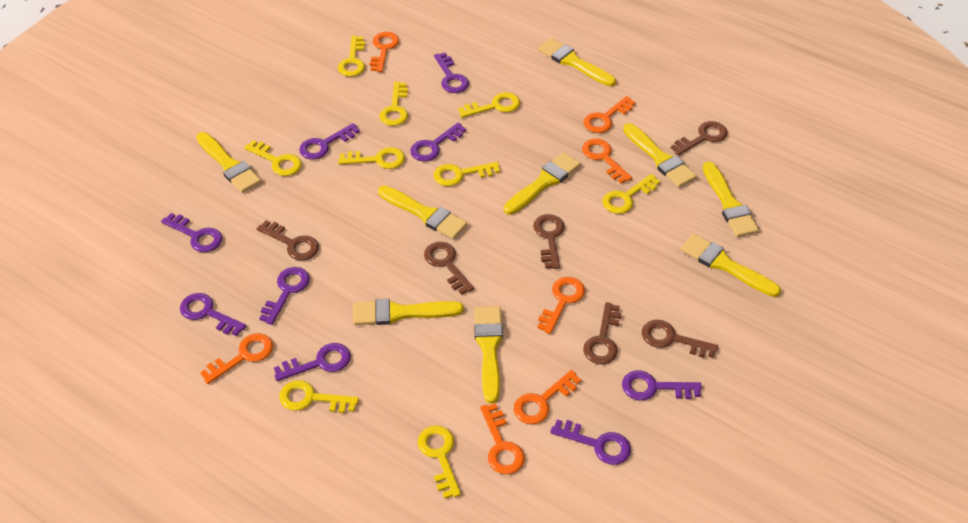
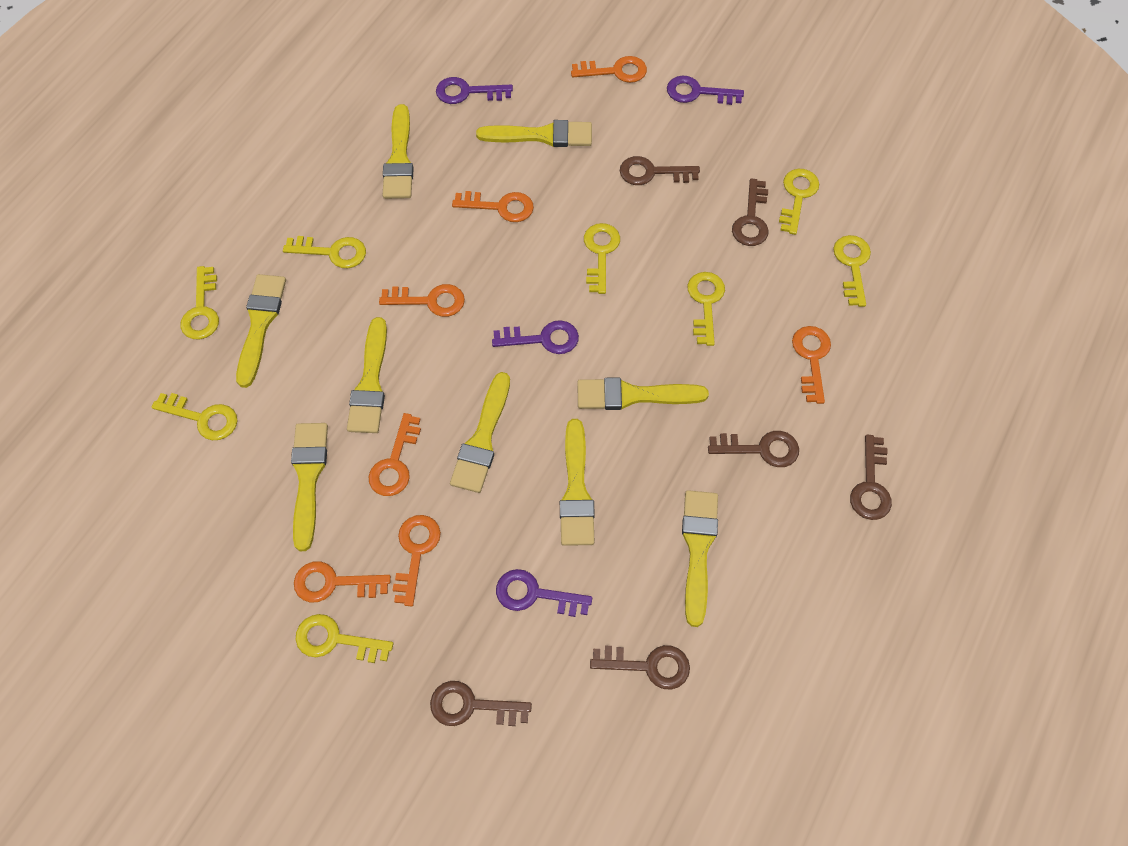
purple key: [161,213,222,252] [180,293,246,336] [259,267,310,325] [274,343,351,381] [299,123,360,159] [410,123,466,161] [434,52,469,93] [550,419,631,465] [622,370,702,400] = 9 -> [436,77,513,104] [492,320,579,354] [496,569,592,617] [667,76,744,105] = 4
yellow key: [244,140,302,176] [279,380,359,413] [338,36,365,77] [338,147,405,169] [380,82,408,126] [418,425,461,499] [433,162,500,186] [458,92,520,118] [603,174,660,214] = 9 -> [152,393,237,440] [180,266,219,340] [283,236,366,268] [296,614,393,663] [584,223,620,294] [687,272,725,346] [779,169,819,235] [833,235,871,307] = 8

